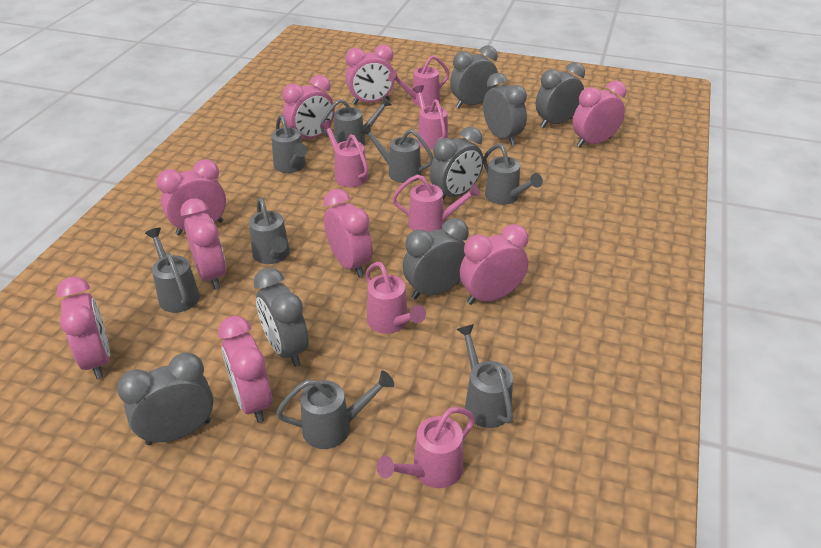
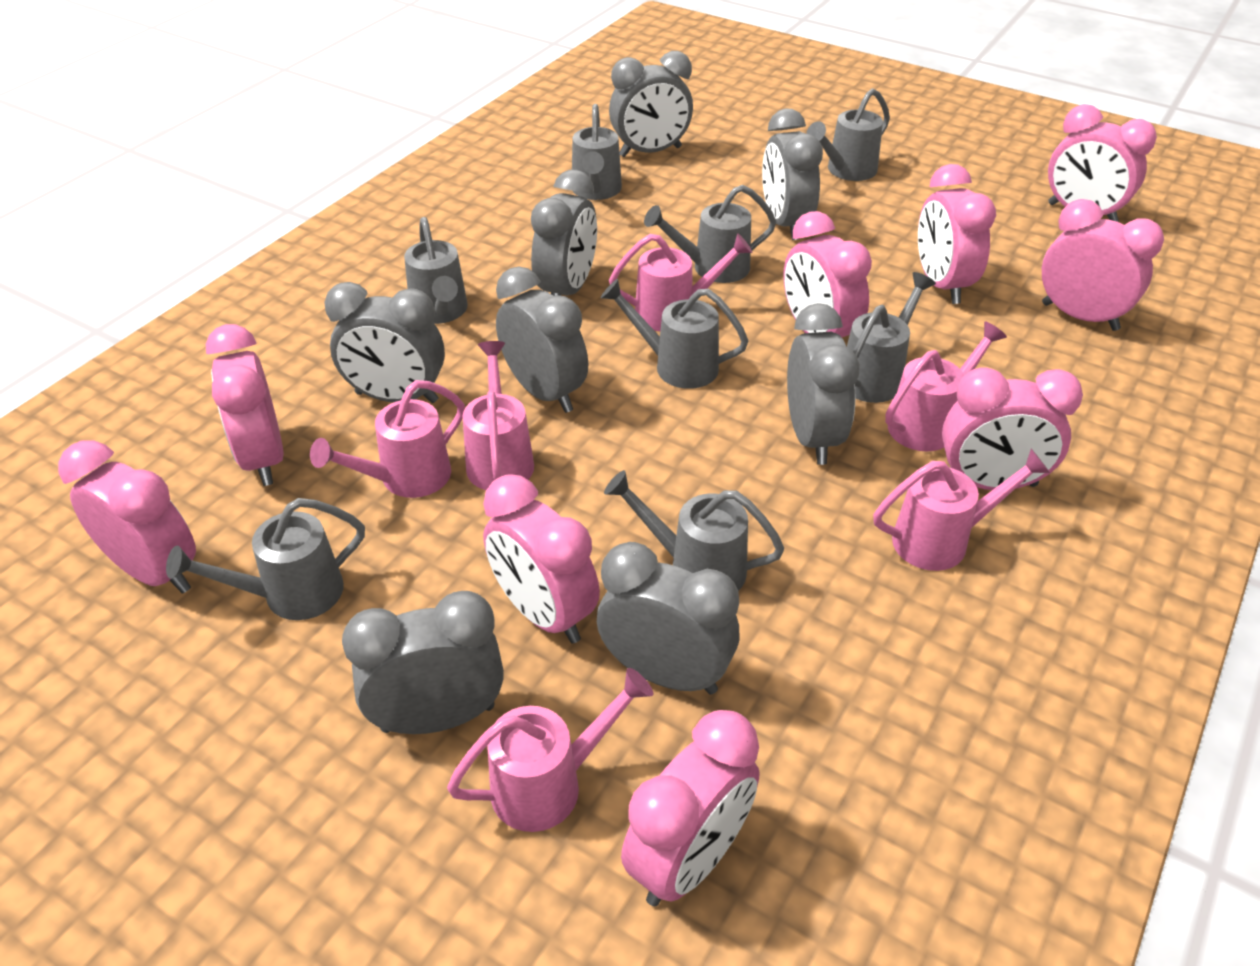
grey clock: [117,352,214,445] [254,267,309,367] [403,218,469,300] [430,127,484,200] [450,45,498,109] [483,73,527,145] [536,62,585,128] = 7 -> [324,282,445,403] [342,591,504,734] [496,266,588,413] [531,170,597,296] [597,542,740,695] [609,51,693,157] [762,108,823,240] [787,303,860,465] = 8

